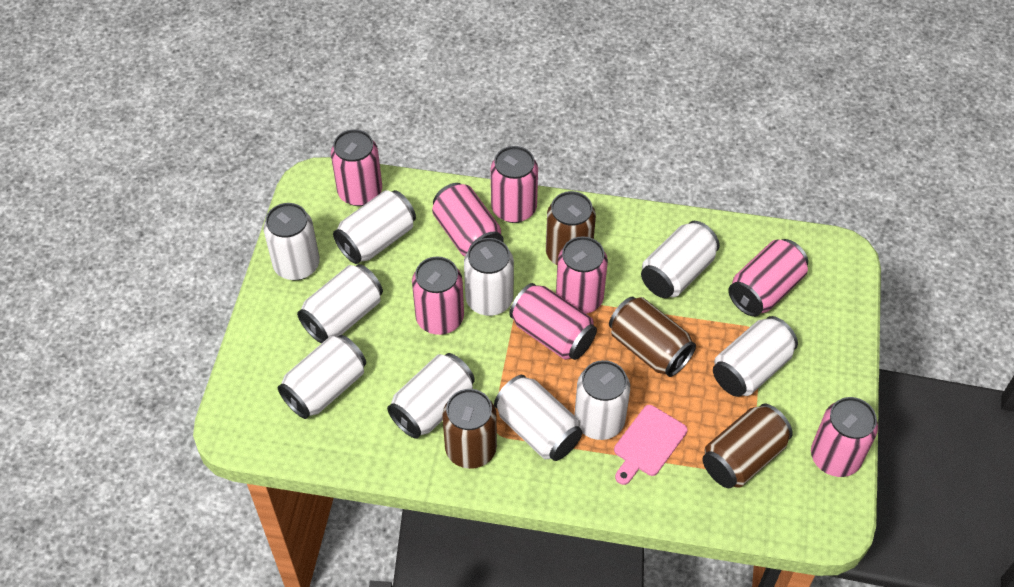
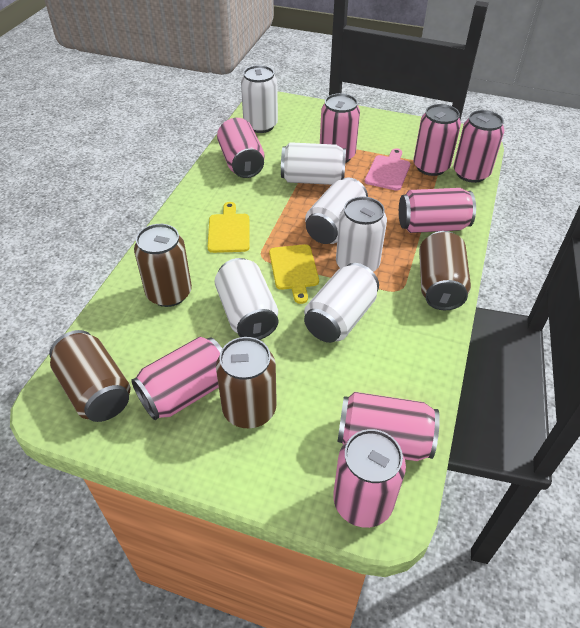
white can: [263,203,320,280] [278,335,366,419] [297,264,383,343] [333,190,416,264] [387,353,475,439] [464,238,514,316] [494,375,582,461] [574,360,630,440] [641,221,720,298] [713,316,798,397] = 10 -> [214,258,278,340] [241,65,278,133] [281,142,346,185] [304,263,379,343] [305,177,368,244] [336,196,387,272] = 6
yellow cutting board: none = 0 -> [208,202,250,253] [269,244,319,304] = 2

